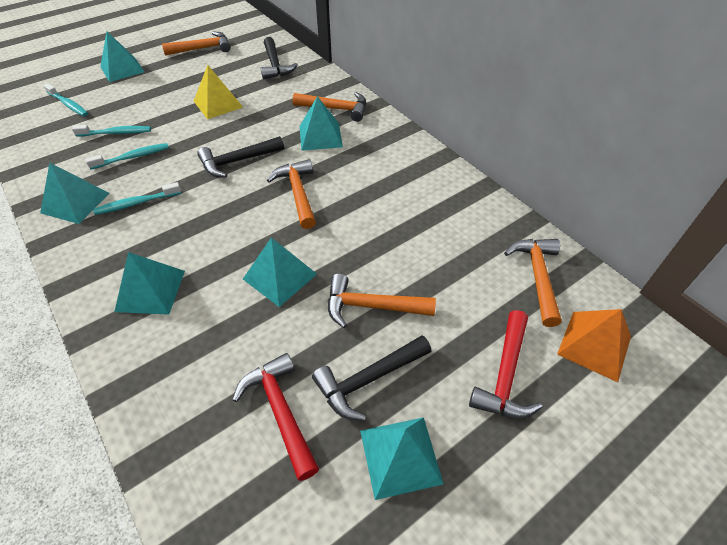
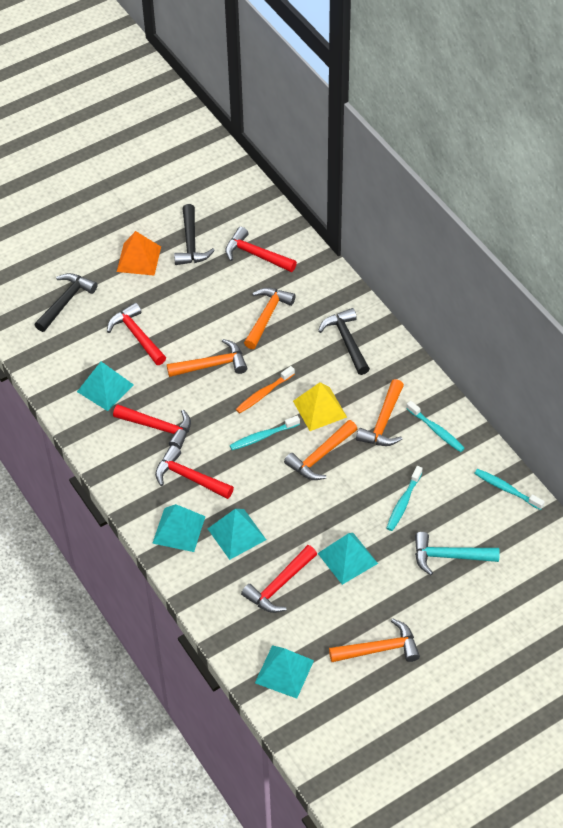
orange toothbrush: none = 0 -> [236,366,295,413] = 1
red hammer: [232,353,319,481] [469,310,542,419] = 2 -> [107,302,166,365] [113,404,191,449] [155,445,234,499] [225,227,297,272] [241,545,317,613] = 5
turquoise hammer: none = 0 -> [415,532,500,575] = 1
turquoise pyramid: [40,163,109,224] [100,31,145,82] [114,252,185,315] [243,237,317,307] [299,96,343,151] [360,417,444,500] = 6 -> [77,362,134,411] [152,504,206,552] [208,509,266,560] [255,645,314,699] [318,533,378,585] = 5

